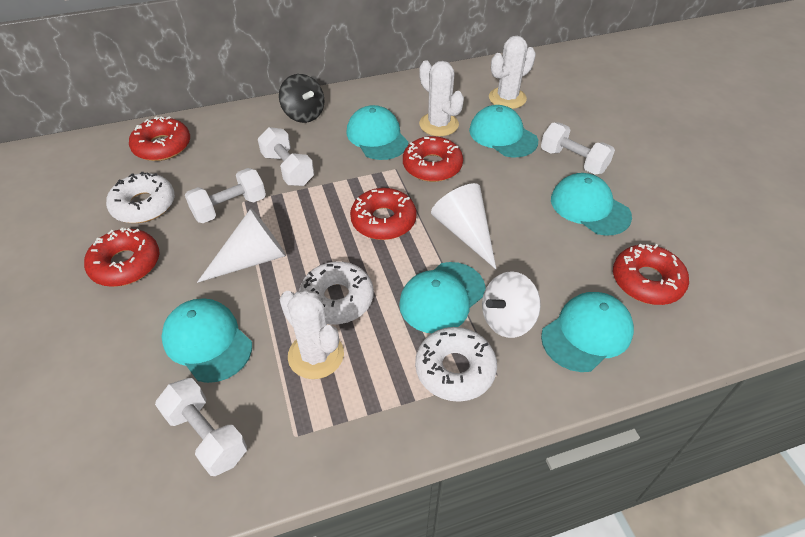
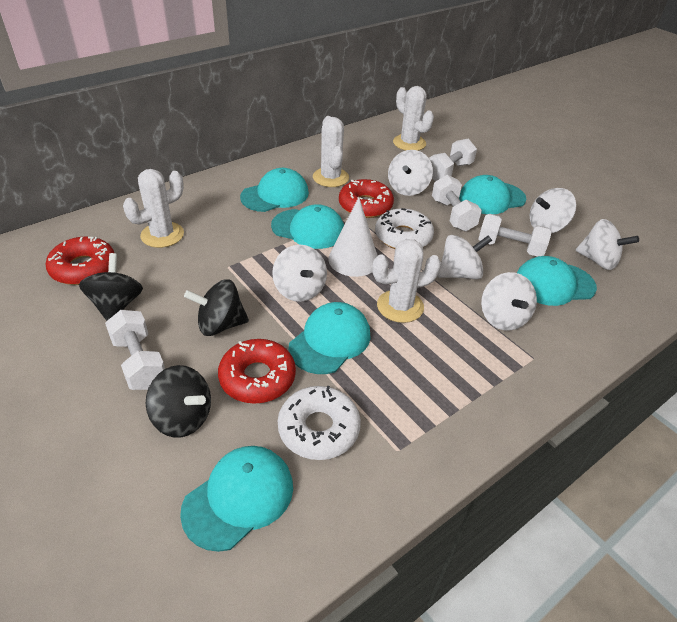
black spinning top: [279,74,324,123] = 1 -> [79,253,143,321] [146,365,211,438] [184,279,249,336] = 3
red donut: [84,227,160,287] [129,116,190,161] [350,188,417,240] [403,136,463,182] [613,244,689,305] = 5 -> [46,236,114,285] [218,339,296,404] [339,179,394,218] = 3
white cactus: [279,289,344,379] [419,60,464,136] [489,36,536,109] = 3 -> [123,169,184,248] [313,116,349,187] [372,239,441,323] [393,86,434,151] = 4
white cone: [197,208,286,283] [431,183,496,269] = 2 -> [329,197,378,277] = 1
white donut: [106,172,175,223] [299,261,374,324] [415,327,497,402] = 3 -> [278,386,361,460] [375,208,434,249] = 2
white spinning top: [482,271,541,338] = 1 -> [272,245,327,302] [388,150,433,196] [438,235,492,279] [481,272,537,330] [530,188,576,233] [576,219,639,270] = 6

